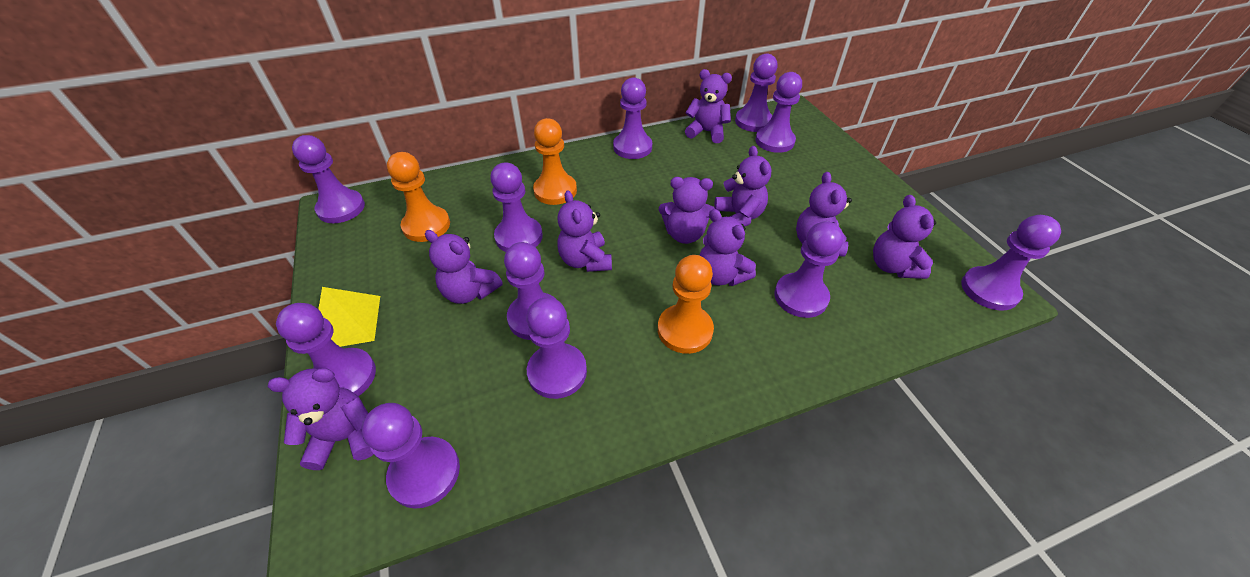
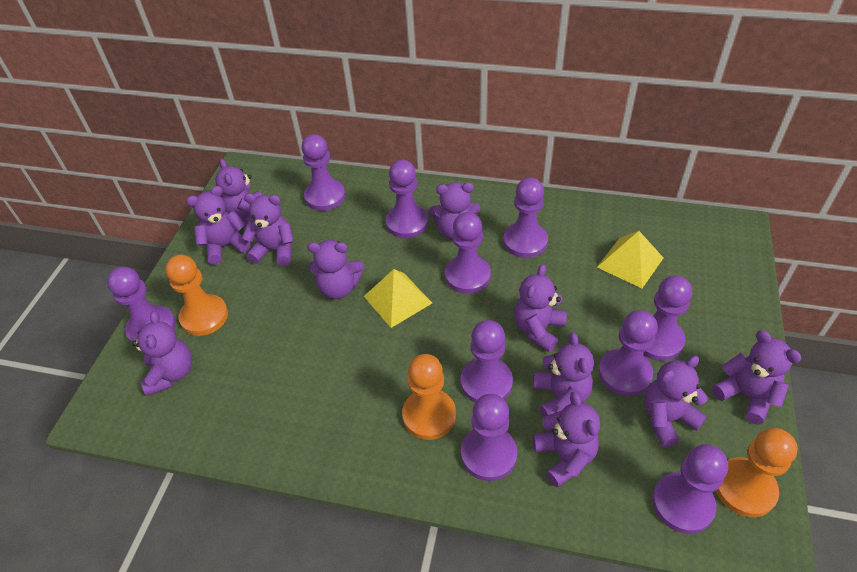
purple pawn: [276,303,376,396] [292,135,365,223] [362,403,460,509] [490,163,543,252] [504,242,557,340] [526,297,587,399] [613,77,652,159] [735,54,778,132] [755,72,802,153] [774,221,844,318] [961,215,1061,311] = 11 -> [107,267,176,343] [301,134,346,211] [386,160,428,238] [445,212,491,294] [461,320,513,403] [461,394,517,481] [503,177,548,258] [598,310,658,396] [643,275,692,361] [652,444,728,534] = 10
purple teddy bear: [268,368,373,470] [425,230,503,304] [557,191,612,272] [659,177,715,244] [685,69,732,143] [699,209,756,286] [714,146,771,227] [796,172,852,257] [873,195,936,279] = 9 -> [132,311,192,396] [186,186,251,265] [215,159,262,222] [242,193,294,266] [307,240,364,299] [429,182,481,240] [514,264,567,352] [533,332,594,417] [533,392,600,487] [644,356,708,447] [712,330,802,425] = 11
yellow pyramid: [318,287,380,347] = 1 -> [364,269,432,328] [597,231,663,288] = 2

